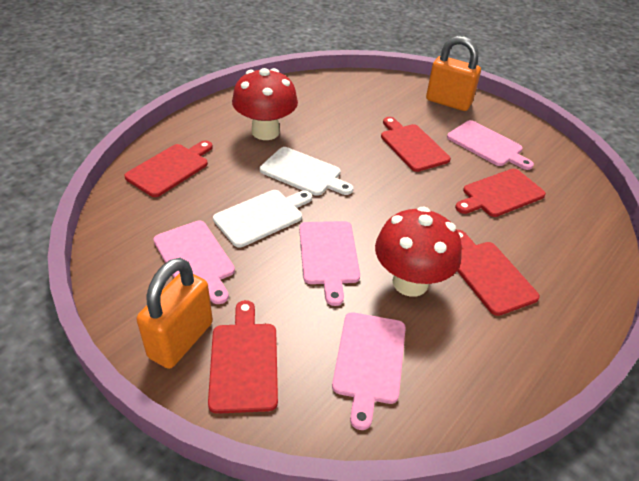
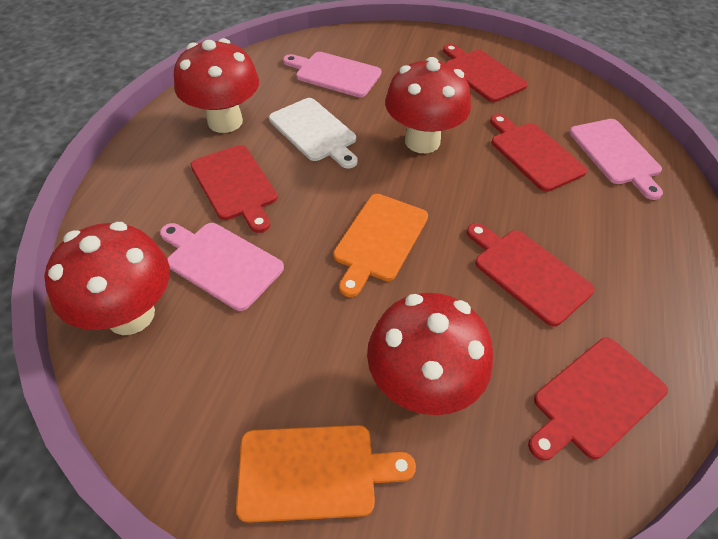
orange cutting board: none = 0 -> [236,425,416,523] [333,194,428,297] = 2
orange padlock: [137,258,213,369] [426,36,481,111] = 2 -> none = 0
pink cutting board: [153,221,235,304] [299,221,360,306] [332,312,406,430] [447,120,534,170] = 4 -> [160,223,284,311] [283,52,381,97] [569,119,663,200] = 3
red mushroom: [232,68,298,140] [375,207,462,297] = 2 -> [44,222,170,335] [174,38,259,133] [367,293,493,415] [385,57,471,153] = 4
white cutting board: [213,190,312,248] [260,147,353,196] = 2 -> [269,98,358,168] = 1

